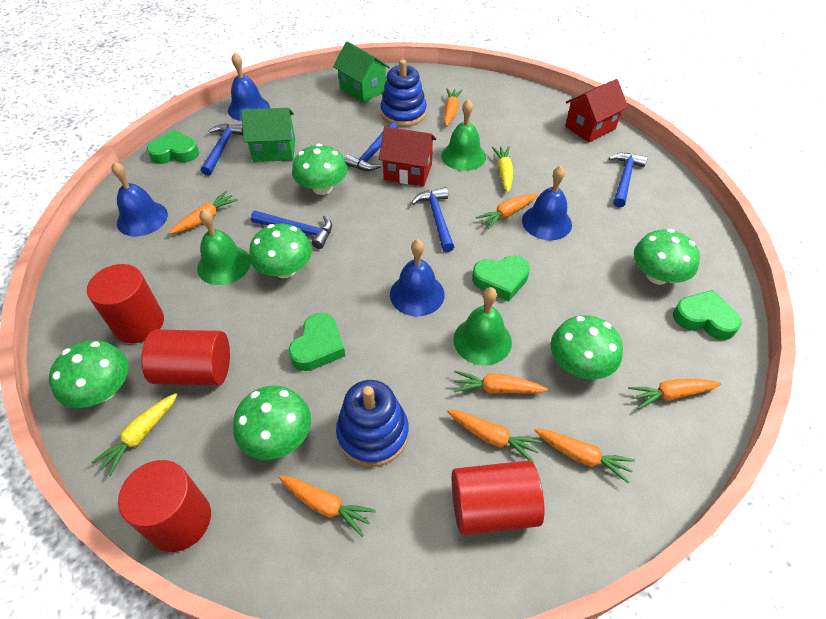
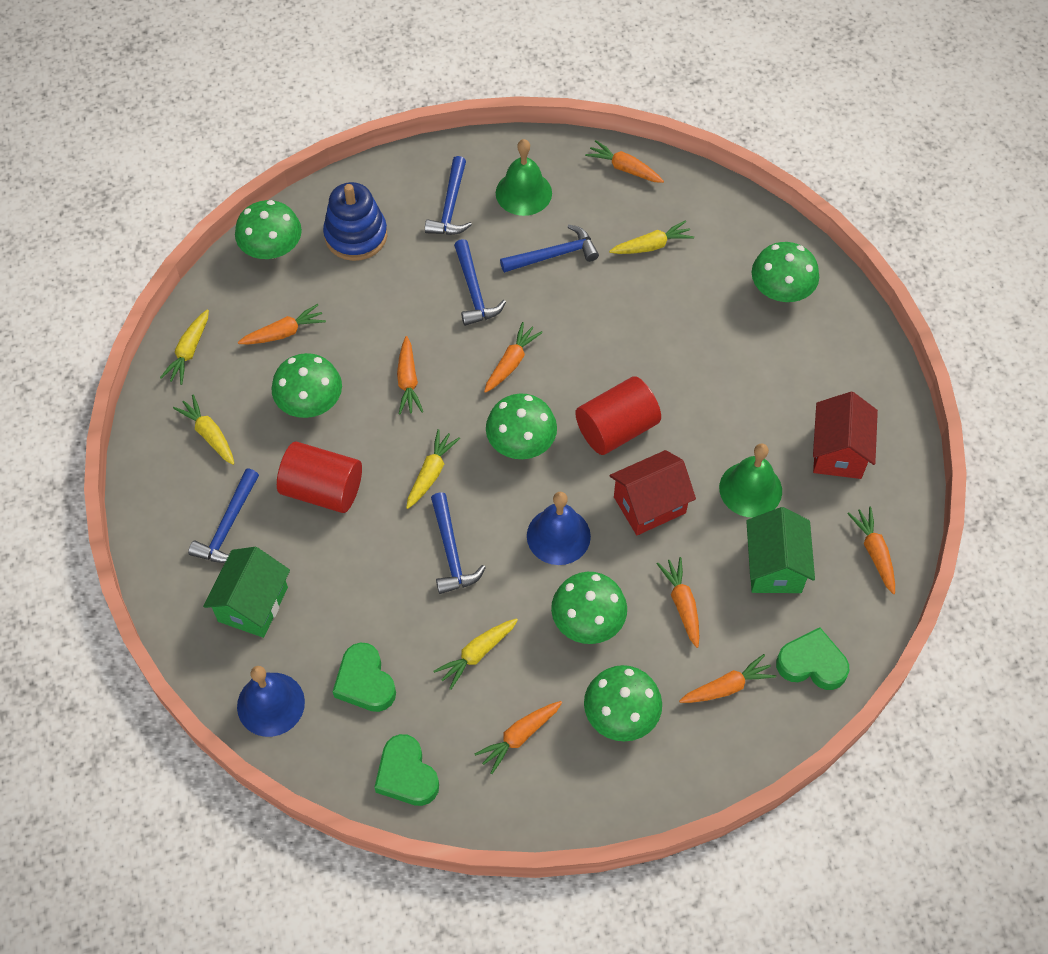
blue bell: [111,162,168,236] [228,53,270,121] [390,239,445,316] [522,166,572,240] = 4 -> [237,666,305,737] [527,492,591,565] = 2
blue stacking toy: [336,380,409,467] [380,60,427,127] = 2 -> [323,182,387,261] = 1
green bell: [197,209,251,285] [441,99,486,171] [453,287,512,365] = 3 -> [496,139,552,216] [719,443,782,517] = 2
green heart: [147,130,199,164] [288,313,345,371] [472,256,530,301] [673,290,742,340] = 4 -> [333,643,396,712] [374,734,439,806] [776,627,850,690] = 3
red cylinder: [87,264,164,343] [118,460,211,552] [141,330,230,385] [452,461,545,535] = 4 -> [277,441,362,513] [575,376,661,455] = 2
yellow carrot: [91,393,178,476] [492,146,513,192] = 2 -> [160,309,209,385] [173,395,234,465] [406,429,460,509] [434,618,518,690] [609,220,694,254] = 5

